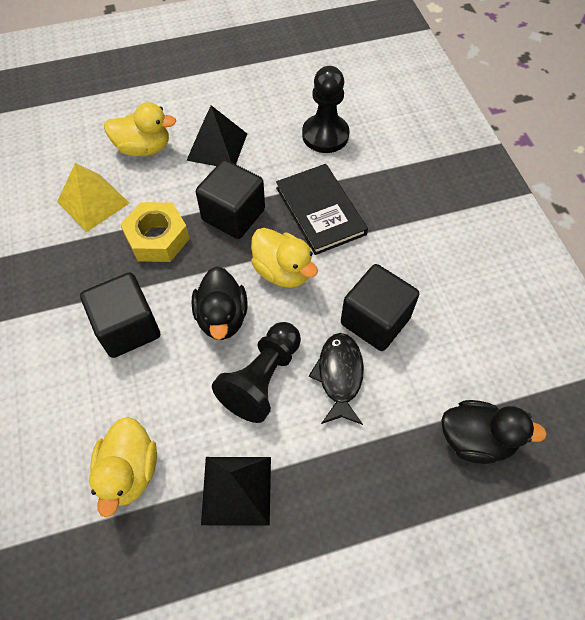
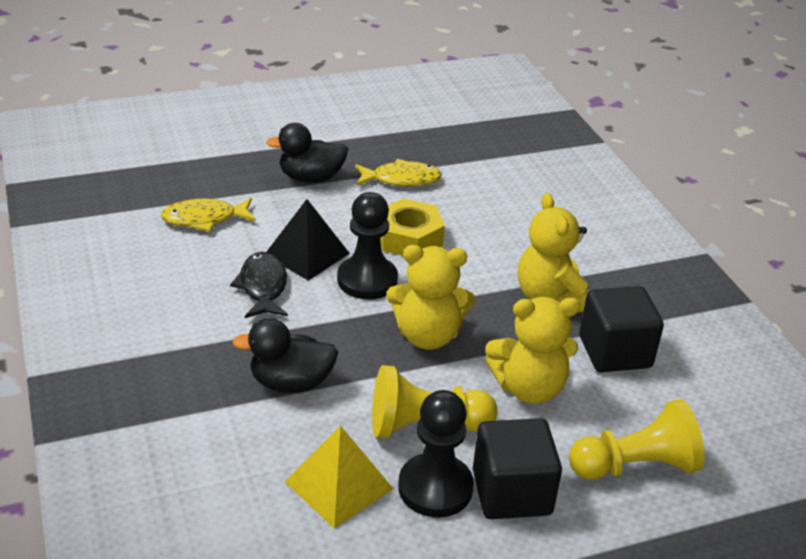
black book: [276,164,368,255] = 1 -> none = 0
black cube: [80,273,160,358] [196,160,265,239] [341,264,419,351] = 3 -> [473,418,562,519] [579,286,664,372] = 2
black pyramid: [186,105,247,166] [201,457,271,526] = 2 -> [267,199,350,281] = 1
yellow duck: [89,417,157,518] [104,102,176,156] [251,228,318,288] = 3 -> none = 0
yellow fish: none = 0 -> [161,198,256,231] [355,159,442,187] = 2
yellow pawn: none = 0 -> [372,365,498,438] [569,399,705,480] = 2
yellow teddy bear: none = 0 -> [386,245,476,350] [485,297,580,404] [518,193,590,312] = 3

